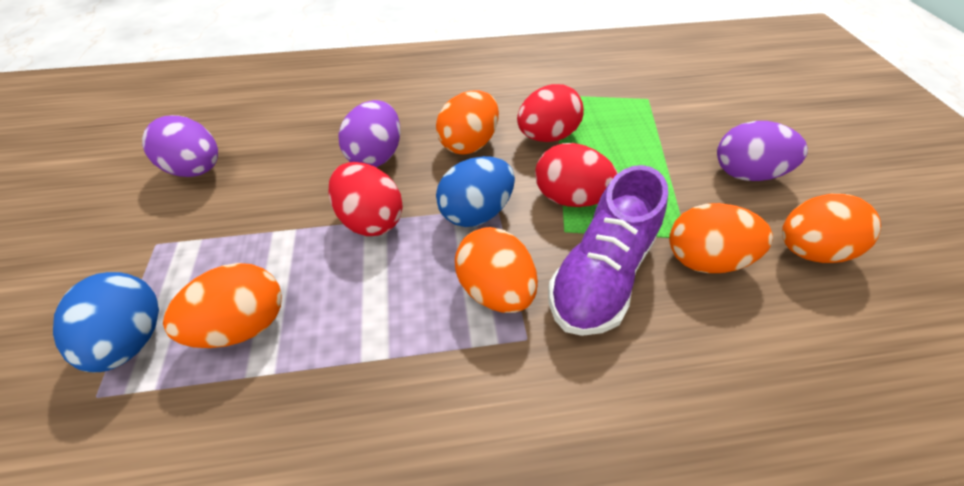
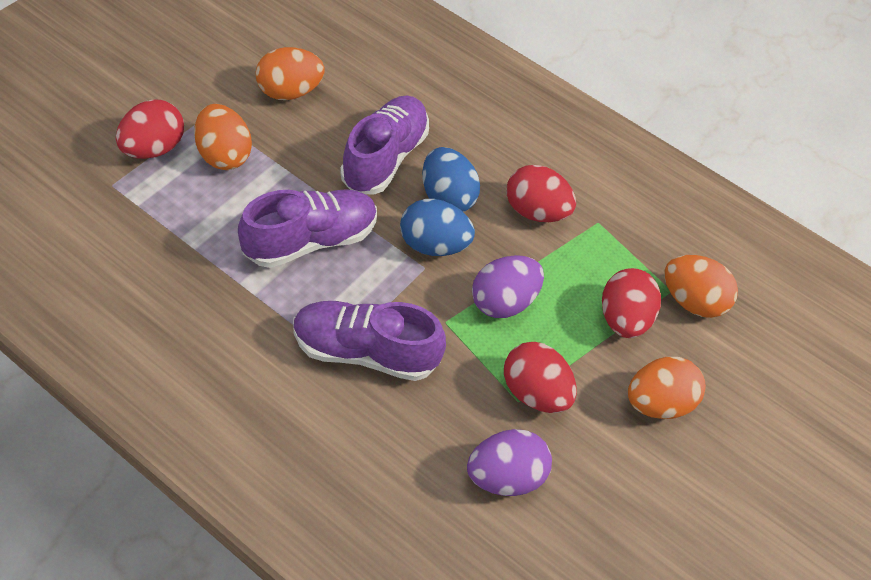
orange egg: [163,263,282,348] [436,90,499,155] [455,227,538,313] [669,203,773,273] [782,193,881,263] = 5 -> [194,104,252,170] [256,47,324,100] [628,357,706,419] [664,255,738,318] = 4
purple egg: [142,115,218,177] [338,100,400,167] [717,121,808,181] = 3 -> [467,429,552,496] [472,255,544,318] = 2
purple shoe: [548,165,668,336] = 1 -> [238,189,377,268] [293,301,446,381] [340,96,429,195] = 3
red egg: [328,162,403,236] [517,84,584,142] [535,143,618,207] = 3 -> [116,99,184,159] [504,342,577,413] [507,165,576,222] [602,268,661,338] = 4

